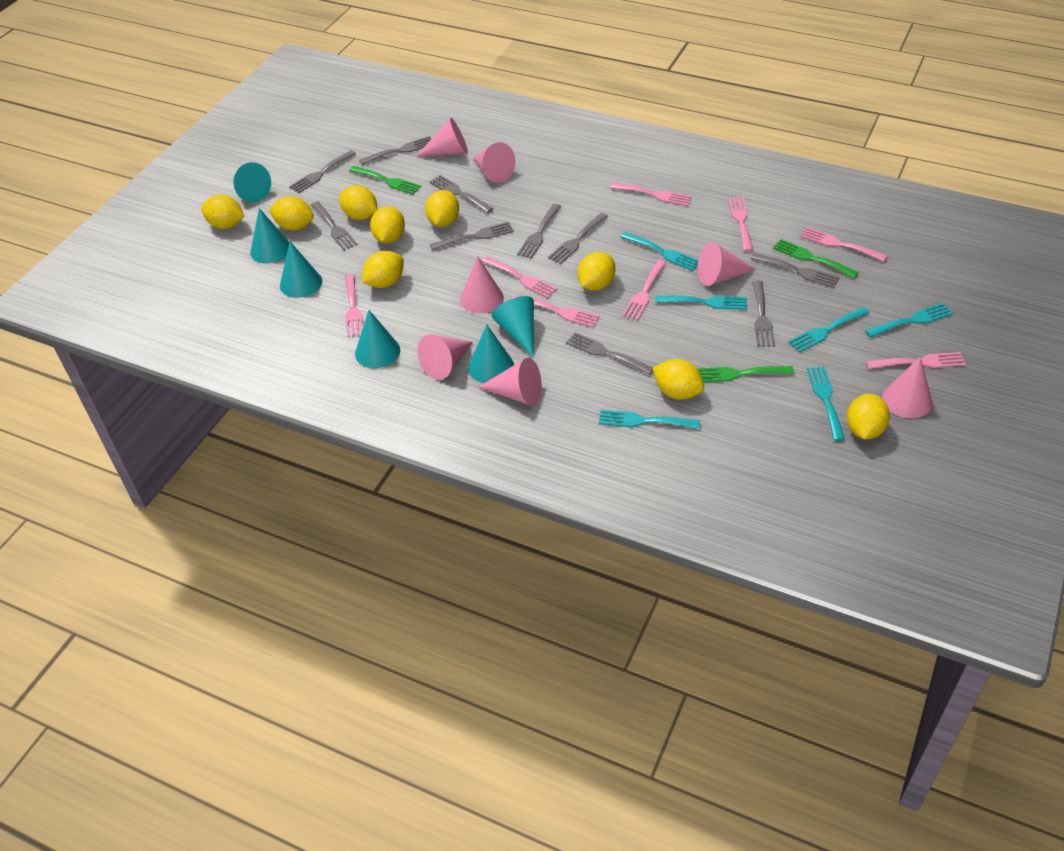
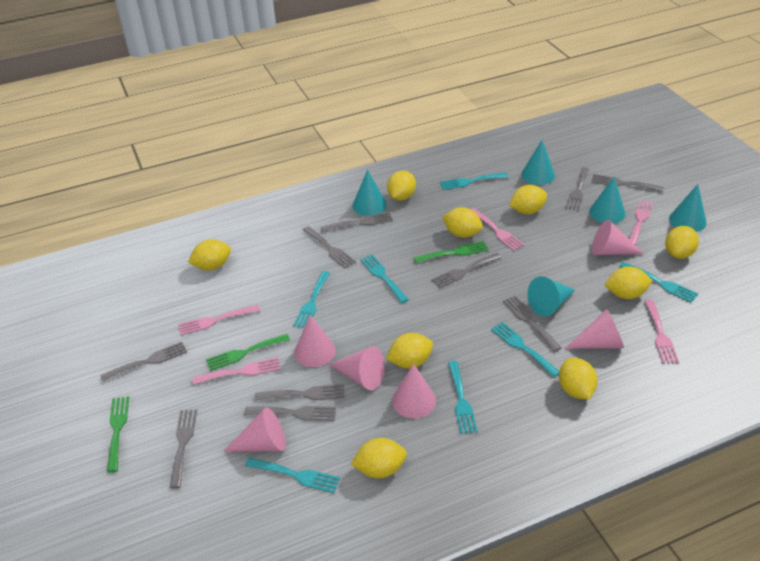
pink cone: [417,118,468,156] [417,335,473,380] [460,256,504,313] [473,142,515,183] [479,358,542,406] [698,242,756,286] [882,357,932,418] = 7 -> [223,407,286,452] [294,315,336,367] [329,346,385,390] [392,364,436,418] [565,309,624,349] [592,220,644,255] = 6
pink fork: [345,274,363,337] [482,256,558,298] [513,294,600,328] [610,182,692,206] [622,260,666,321] [728,197,753,252] [800,227,888,262] [866,352,966,369] = 8 -> [178,305,260,335] [192,357,281,385] [471,208,525,251] [629,200,653,245] [645,299,679,363] = 5
turquoise cone: [234,162,271,203] [250,208,289,264] [280,242,322,298] [355,310,400,368] [468,325,514,383] [492,296,534,358] = 6 -> [352,169,387,216] [521,140,555,185] [527,276,575,316] [589,176,625,224] [669,184,707,232] = 5
turquoise fork: [599,410,700,429] [621,232,698,271] [655,296,747,310] [788,307,870,352] [807,366,845,441] [865,303,953,337] = 6 -> [245,457,340,493] [293,271,330,328] [360,254,409,303] [440,173,509,190] [448,361,478,434] [491,322,559,377] [619,262,698,303] = 7

